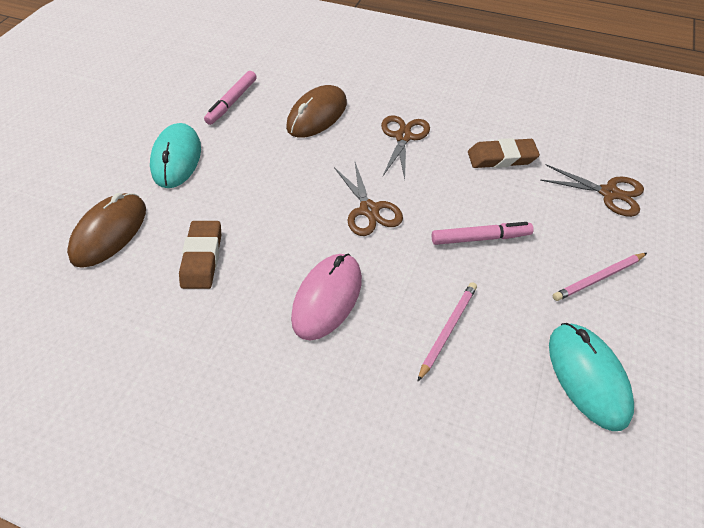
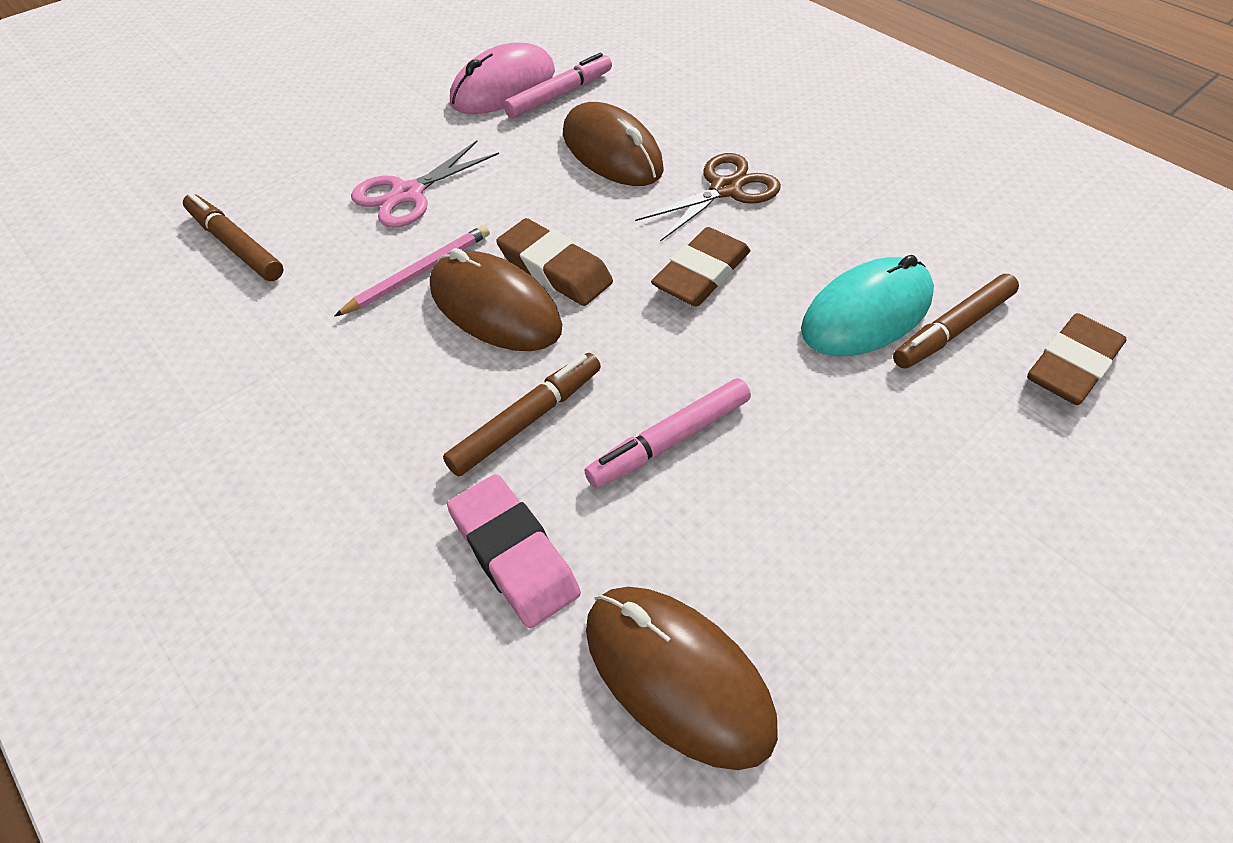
brown eraser: [179,221,221,289] [468,138,540,168] = 2 -> [496,218,613,306] [651,227,750,307] [1027,313,1126,405] = 3
brown marker: none = 0 -> [183,192,283,281] [443,353,601,477] [893,274,1019,369] = 3
brown mouse: [67,193,146,268] [286,85,347,138] = 2 -> [430,248,562,351] [563,102,664,186] [586,587,778,770] = 3
brown scissors: [334,162,403,236] [381,115,430,179] [540,164,644,217] = 3 -> [635,153,781,242] = 1
pink eraser: none = 0 -> [447,474,581,629] = 1
pink pencil: [417,282,477,382] [553,253,647,301] = 2 -> [334,225,490,317] = 1
pink scissors: none = 0 -> [351,141,499,228] = 1
turquoise mouse: [150,123,201,188] [549,323,634,431] = 2 -> [801,255,934,356] = 1

